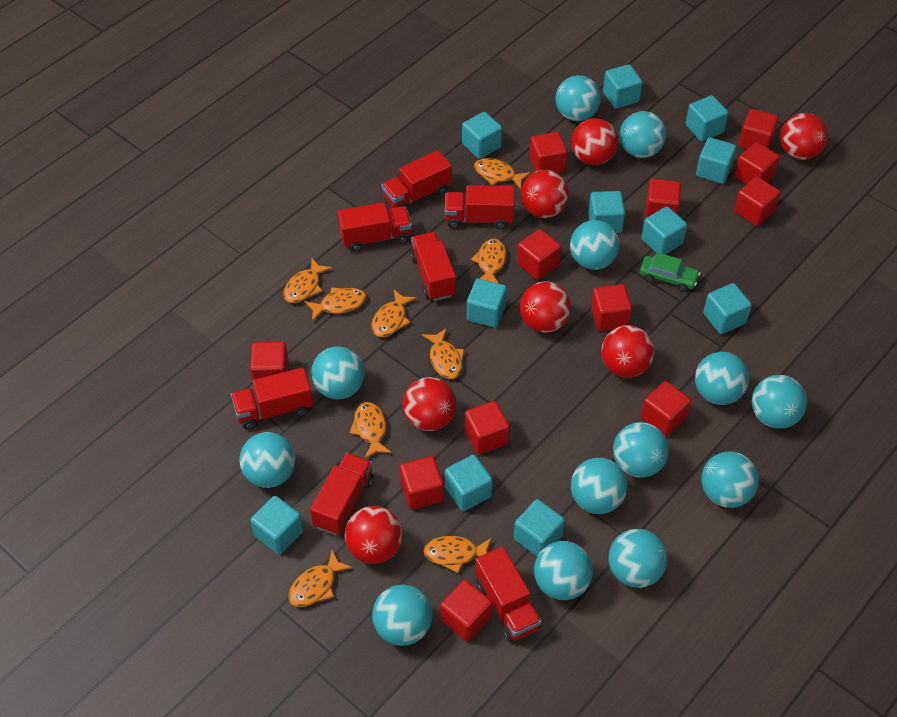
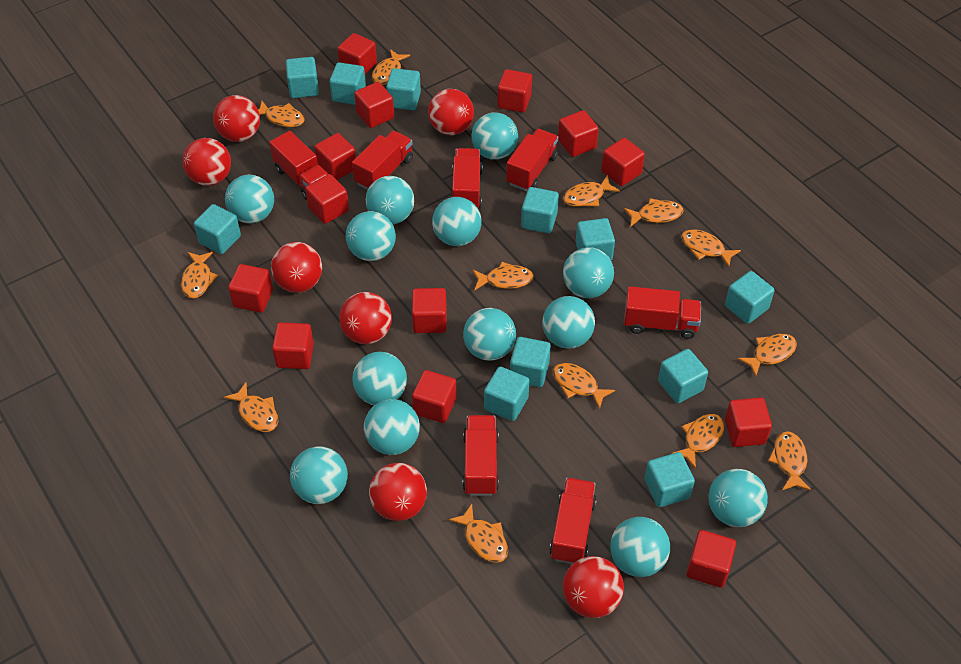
green car: [640,253,700,291] = 1 -> none = 0
orange fish: [283,257,332,303] [288,550,353,607] [305,287,366,321] [349,402,392,459] [371,290,417,337] [422,328,465,379] [423,536,492,573] [471,239,506,283] [474,158,531,189] = 9 -> [181,252,218,299] [224,383,278,432] [258,101,305,127] [372,49,410,85] [449,504,508,563] [472,262,534,291] [553,363,615,409] [563,175,620,207] [624,198,683,227] [671,414,724,469] [681,229,741,267] [738,334,797,377] [768,431,811,491] = 13
red cube: [250,342,289,380] [400,456,444,510] [440,580,492,642] [465,401,510,454] [517,229,561,280] [529,132,567,173] [591,284,632,331] [641,381,691,437] [645,179,681,219] [734,177,780,226] [735,142,780,184] [738,109,778,149] = 12 -> [228,264,273,313] [272,322,314,369] [305,174,349,224] [314,133,356,180] [337,33,377,74] [354,82,394,128] [412,288,447,333] [412,370,457,423] [497,69,532,113] [558,110,599,157] [601,138,645,186] [686,530,736,588] [725,397,772,447] = 13

